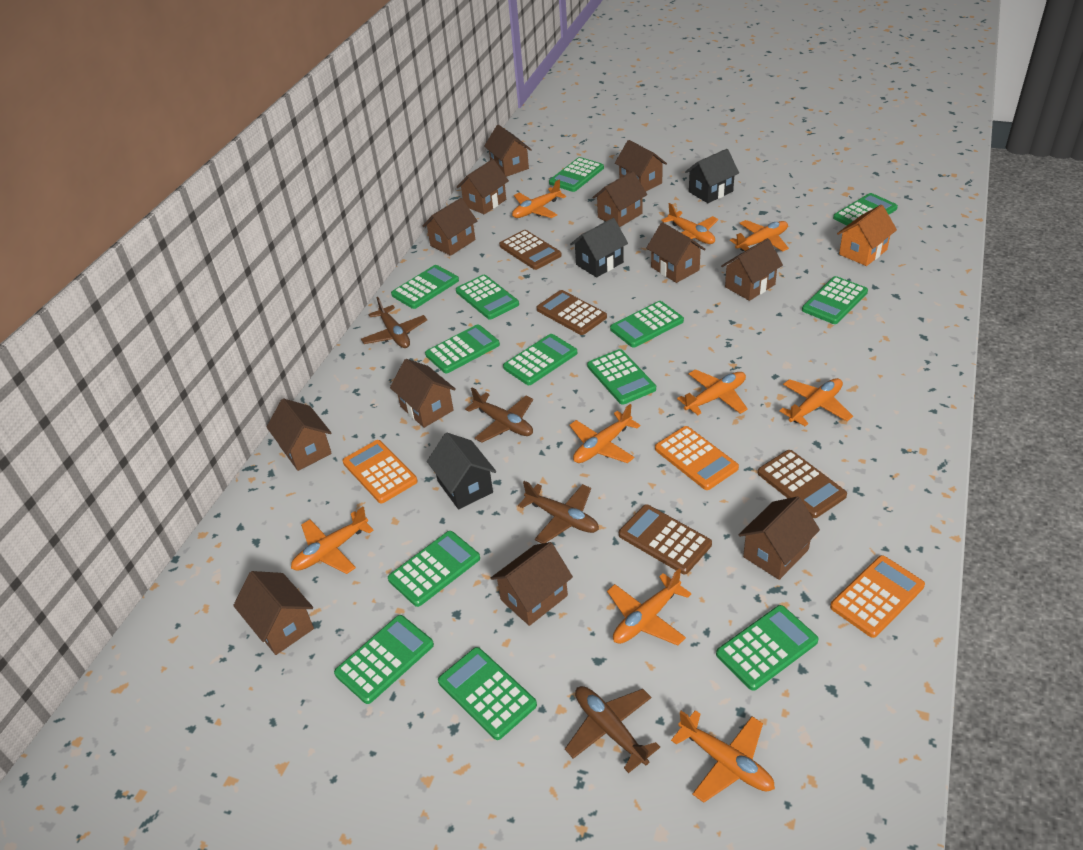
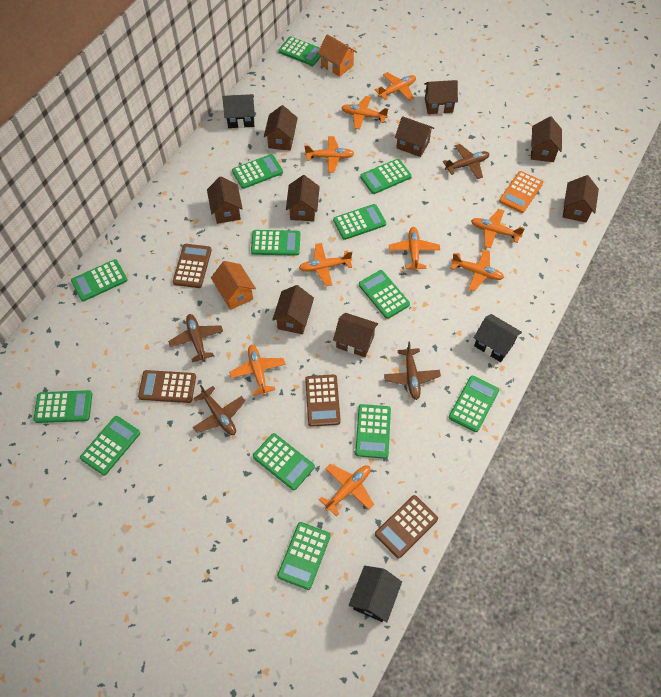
brown house: [233,571,314,655] [267,399,332,471] [390,359,456,428] [422,198,477,256] [457,159,509,215] [484,125,532,177] [491,542,573,626] [592,171,647,227] [615,140,667,192] [646,222,706,283] [721,238,783,301] [739,496,820,580] = 12 -> [207,177,243,224] [264,105,298,151] [272,285,314,334] [286,175,320,221] [333,313,378,357] [395,116,434,157] [424,80,458,114] [531,117,562,162] [563,175,599,222] = 9
orange calculator: [343,440,418,503] [655,426,739,490] [830,555,925,638] = 3 -> [499,171,543,213] = 1
orange house: [837,205,897,266] = 1 -> [211,261,256,310] [318,34,357,77] = 2

